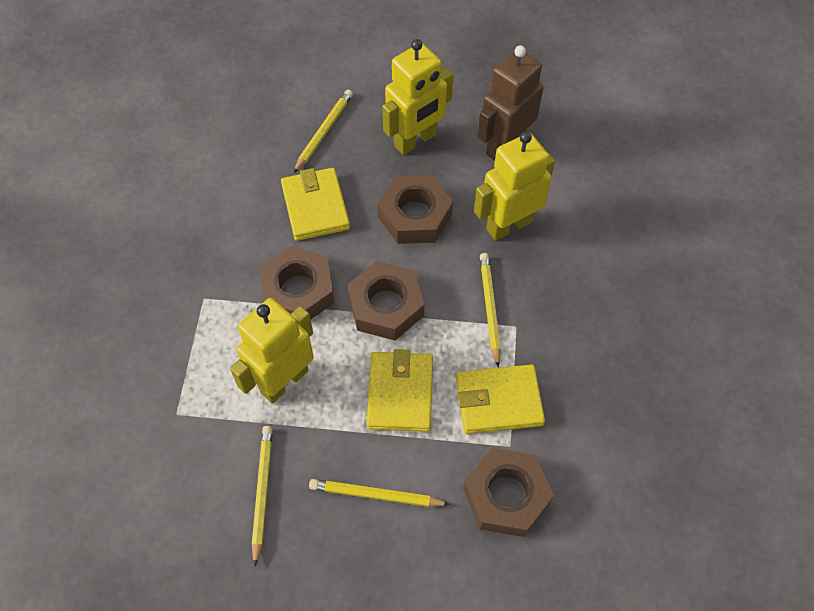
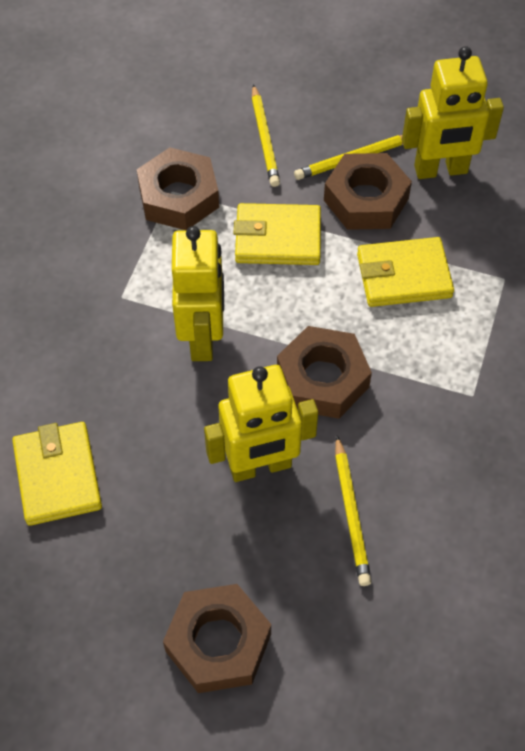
brown robot: [477,46,543,161] = 1 -> none = 0
yellow pencil: [252,426,273,566] [294,90,353,173] [309,479,450,507] [480,253,501,368] = 4 -> [252,84,280,187] [294,135,403,180] [335,436,372,586] = 3

